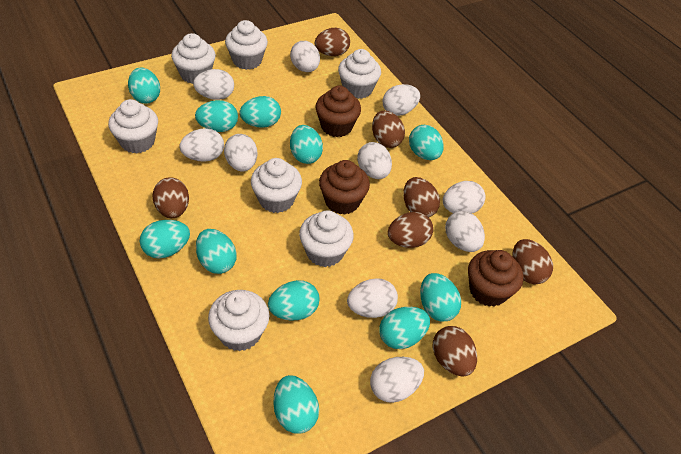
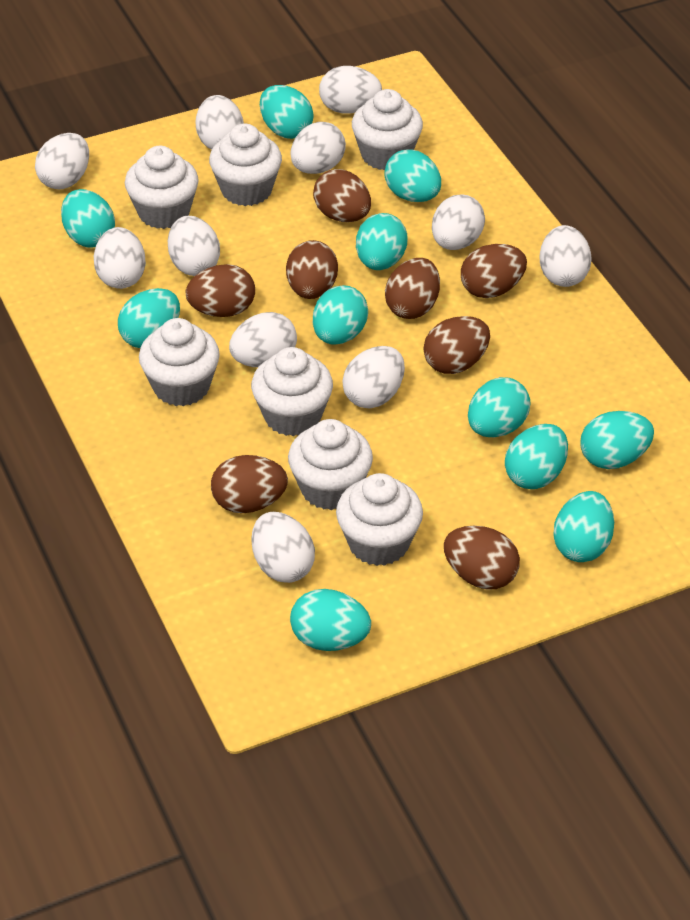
brown cupcake: [315,86,361,137] [319,160,370,215] [468,250,523,307] = 3 -> none = 0
brown egg: [152,177,189,218] [315,28,350,56] [372,111,405,148] [388,212,433,248] [403,177,440,217] [433,326,477,376] [512,239,553,284] = 7 -> [186,264,255,317] [211,455,288,513] [286,240,338,299] [313,169,371,222] [385,258,440,319] [423,316,490,374] [444,526,520,590] [461,244,527,298] = 8
white egg: [180,128,224,162] [193,69,234,100] [224,134,257,171] [290,41,320,72] [347,278,398,318] [357,142,392,179] [370,357,424,403] [383,84,420,116] [443,181,485,213] [445,211,485,252] = 10 -> [35,133,89,189] [94,227,146,289] [168,216,220,276] [196,95,244,150] [229,312,297,367] [251,512,315,583] [290,122,346,174] [319,66,382,114] [342,346,405,408] [432,194,485,250] [539,225,592,287] = 11

